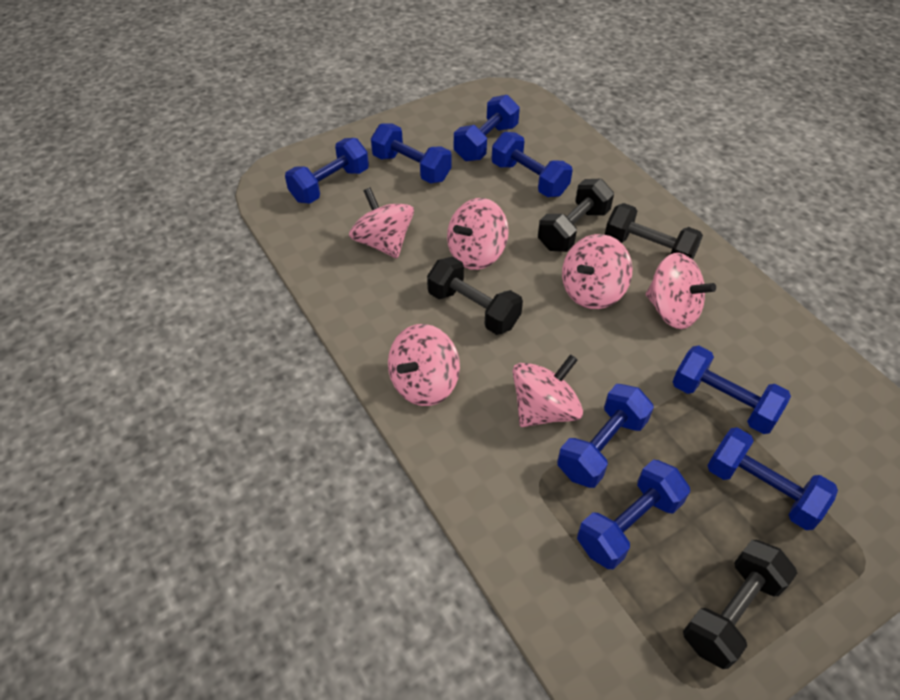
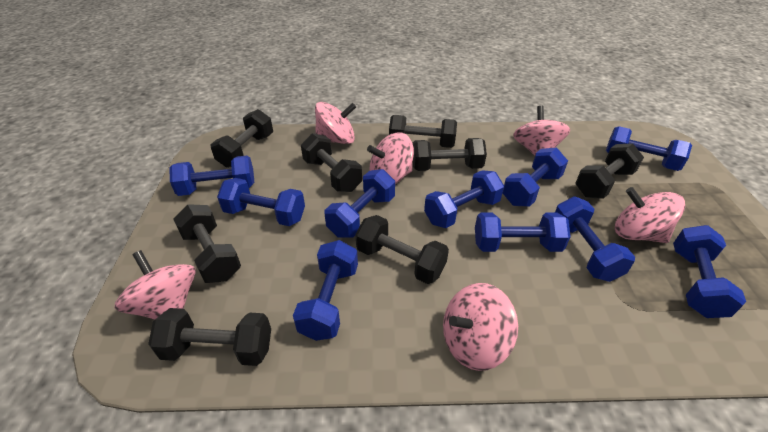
black dumbbell: [427,257,523,335] [538,179,614,252] [605,203,703,259] [683,540,797,669] = 4 -> [148,308,271,366] [173,204,241,283] [210,109,273,168] [301,133,362,192] [355,215,449,284] [389,115,457,148] [413,138,487,171] [575,143,644,199] = 8
blue dumbbell: [285,138,369,204] [371,124,452,184] [454,95,520,161] [492,132,573,197] [557,384,654,488] [577,460,690,569] [672,345,791,434] [707,427,838,530] = 8 -> [169,156,254,196] [217,178,305,226] [293,240,358,341] [325,169,395,238] [424,170,504,228] [475,212,571,252] [503,148,568,207] [555,197,635,282] [606,126,692,171] [673,225,746,318] = 10

